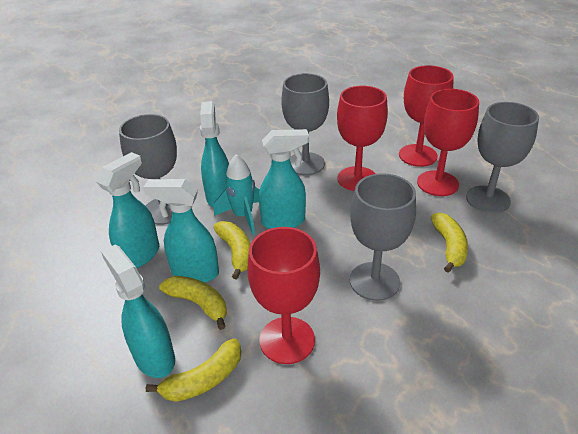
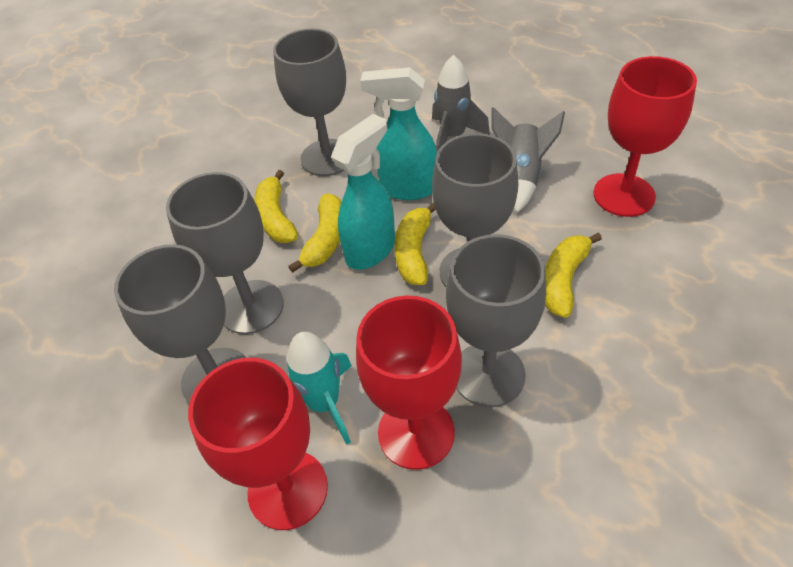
grey goblet: [119,114,177,225] [281,73,329,175] [350,173,416,301] [466,102,539,213] = 4 -> [114,244,246,403] [166,172,284,334] [273,29,346,176] [432,133,518,287] [446,234,546,407] = 5
grey rocket: none = 0 -> [432,55,490,152] [491,107,565,213] = 2
red goblet: [248,227,320,364] [337,86,388,191] [399,65,454,167] [417,89,479,196] = 4 -> [188,358,328,530] [356,295,462,470] [593,56,697,217] = 3
turquoise spray bottle: [96,152,159,268] [101,245,175,378] [143,179,219,283] [200,101,229,208] [259,129,309,229] = 5 -> [331,114,395,270] [360,67,437,200] = 2

